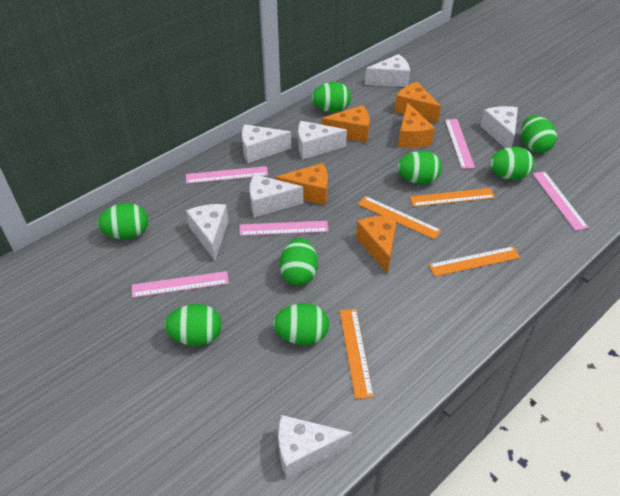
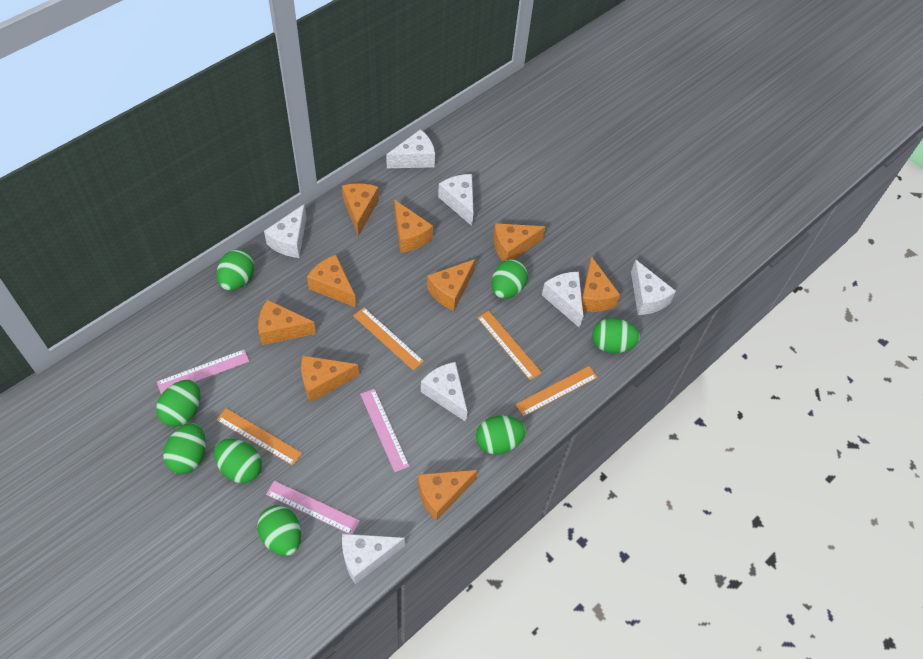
orange cheese: [275,163,328,205] [321,105,370,143] [356,216,397,274] [394,82,441,123] [398,103,435,148] = 5 -> [258,300,316,345] [301,356,359,402] [307,255,356,307] [342,183,379,236] [394,199,433,253] [418,470,478,521] [427,259,475,311] [493,223,546,261] [582,256,620,312] = 9
pink ruler: [132,271,229,298] [186,166,268,184] [239,221,328,236] [445,119,475,169] [533,171,589,231] = 5 -> [157,350,249,394] [266,481,360,534] [360,389,409,472] = 3

